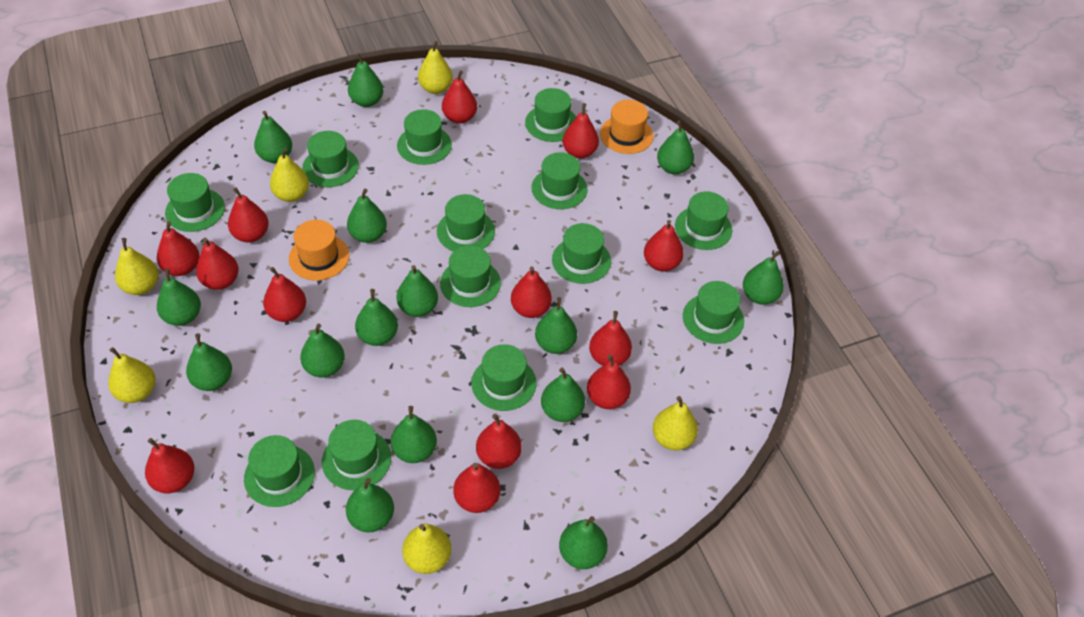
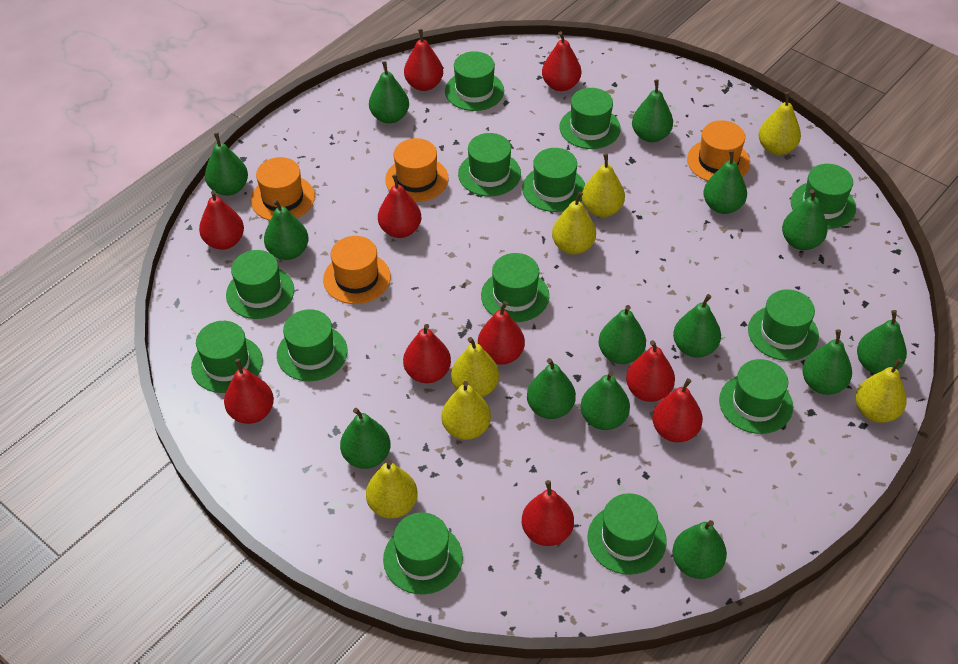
green pear: [157,268,201,326] [186,333,232,391] [254,111,292,163] [300,324,345,378] [346,478,394,532] [347,189,387,243] [348,53,383,107] [355,289,398,346] [391,406,437,463] [396,265,438,317] [535,297,577,354] [541,368,585,422] [559,516,608,569] [657,120,694,174] [743,251,784,305] = 15 -> [205,133,248,196] [264,199,309,260] [340,408,391,469] [369,61,409,124] [527,358,576,419] [580,371,630,430] [599,305,646,364] [632,79,673,142] [672,520,727,579] [673,294,721,358] [703,150,747,214] [782,189,828,250] [802,329,852,395] [857,310,907,374] = 14
orange hat: [289,220,349,281] [600,100,653,154] = 2 -> [251,157,315,221] [323,236,391,304] [385,138,449,202] [687,120,750,181] = 4
red pear: [145,438,194,493] [157,221,199,276] [196,237,239,290] [228,187,269,242] [263,267,306,322] [442,70,477,124] [454,463,500,513] [476,414,522,469] [511,266,552,318] [563,103,599,159] [587,354,631,409] [589,311,632,366] [644,220,684,271] = 13 -> [199,190,244,250] [224,359,274,424] [378,174,421,238] [403,324,451,383] [404,29,443,91] [478,301,525,365] [522,480,574,546] [542,31,581,91] [626,340,675,402] [652,378,703,442] = 10
yellow pear: [108,347,156,403] [115,238,159,295] [270,148,309,202] [402,524,451,574] [418,41,453,94] [653,396,698,450] = 6 -> [366,460,418,519] [441,381,491,440] [451,337,499,397] [552,192,596,255] [582,153,625,217] [759,92,801,155] [855,359,906,423] = 7

